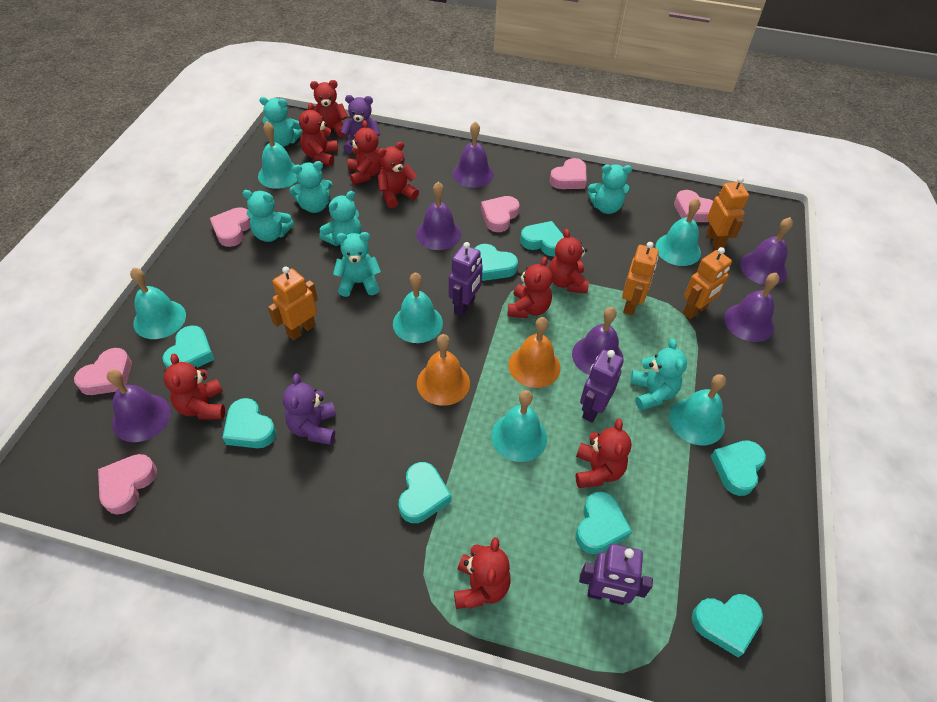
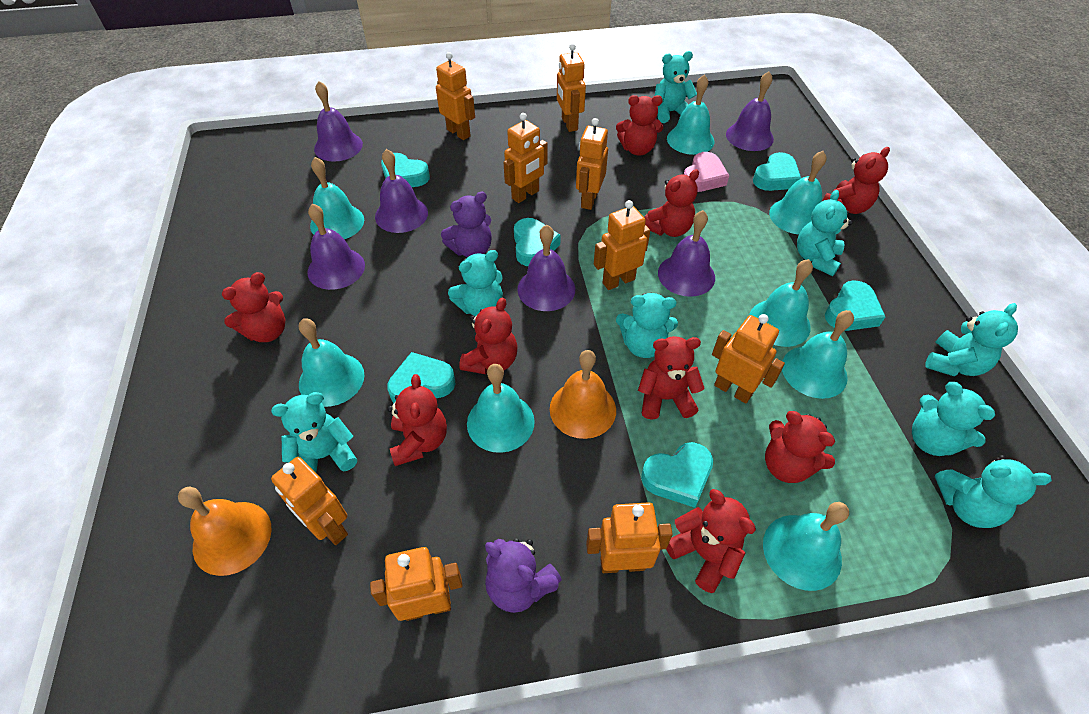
orange robot: [268,266,318,341] [622,242,659,316] [683,247,732,319] [706,177,749,250] = 4 -> [271,457,348,545] [370,547,463,621] [436,52,475,140] [504,113,548,203] [557,43,586,132] [576,118,608,210] [586,502,673,573] [594,200,650,290] [712,314,785,404] = 9
pink heart: [74,348,132,395] [98,454,157,515] [210,207,251,247] [481,196,520,232] [550,158,587,189] [674,190,713,222] = 6 -> [684,152,729,192] = 1
purple robot: [449,242,483,316] [579,544,653,605] [580,350,623,423] = 3 -> none = 0
turquoise bell: [130,268,186,339] [258,122,297,189] [393,272,443,343] [491,390,547,462] [655,198,701,266] [669,374,726,445] = 6 -> [299,318,365,407] [310,157,364,239] [467,364,535,453] [667,74,714,155] [749,259,813,347] [763,502,849,591] [769,151,826,235] [782,310,854,399] = 8
turquoise heart: [162,325,214,368] [222,398,276,448] [399,462,452,523] [474,244,518,281] [520,221,564,257] [576,491,632,554] [692,594,763,658] [711,440,766,496] = 8 -> [381,153,430,187] [387,352,456,403] [514,218,561,266] [641,442,713,508] [753,152,801,191] [825,280,885,331] = 6
turquoise teddy bear: [242,190,294,242] [259,97,303,147] [289,161,333,213] [319,191,362,246] [333,232,381,297] [588,164,632,214] [630,339,687,410] = 7 -> [271,392,357,473] [448,250,503,316] [616,293,678,358] [655,51,697,123] [797,190,853,276] [912,382,995,456] [925,303,1018,376] [935,455,1052,528] = 8

